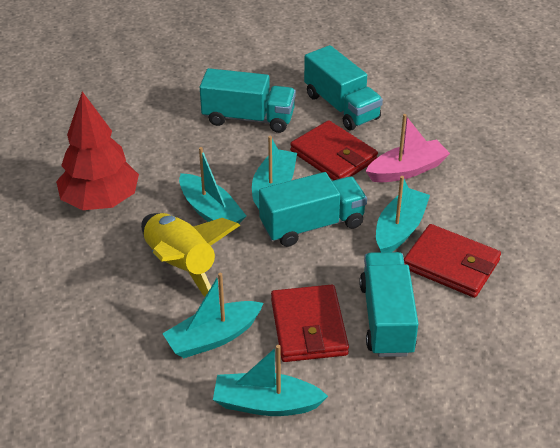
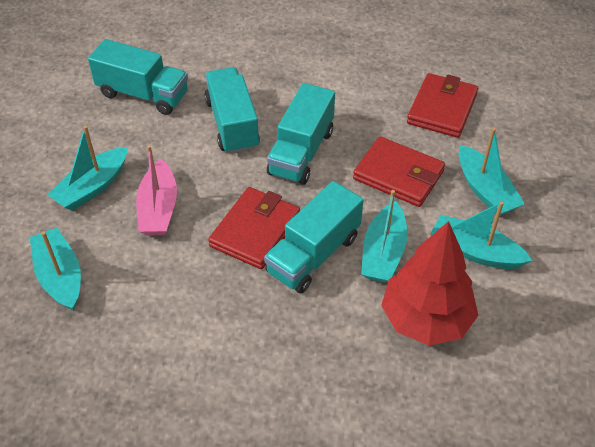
yellow rocket: [141,213,240,297] = 1 -> none = 0

